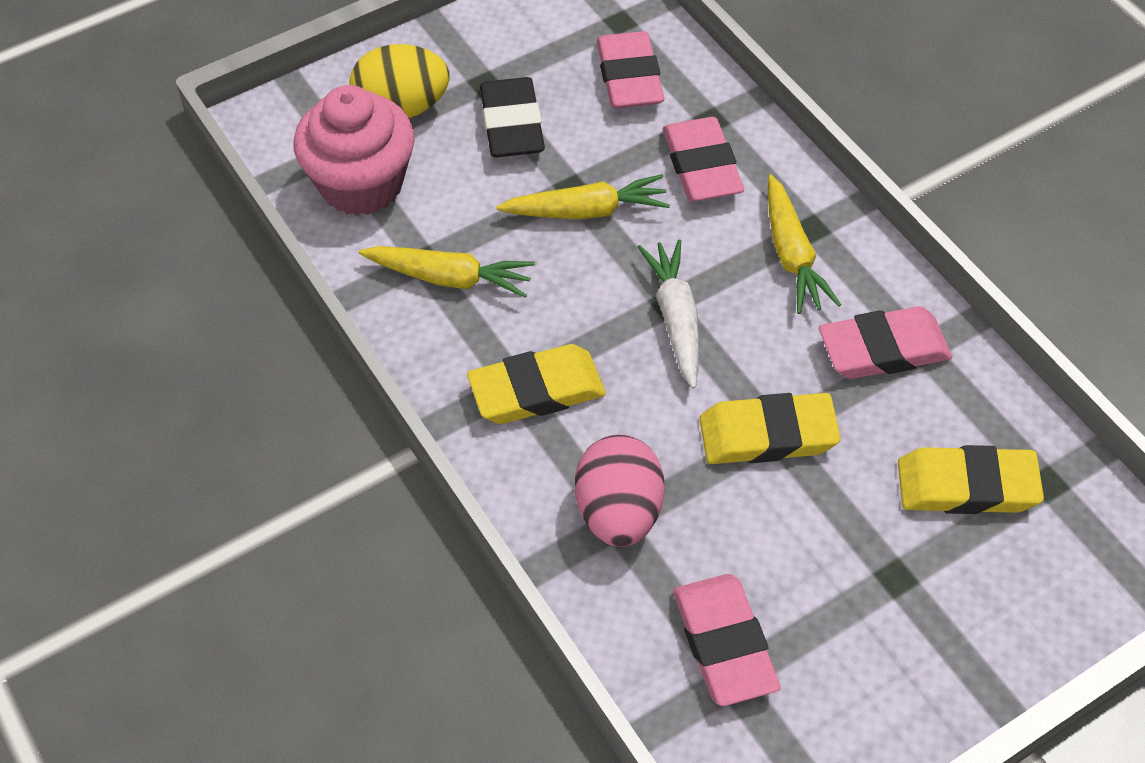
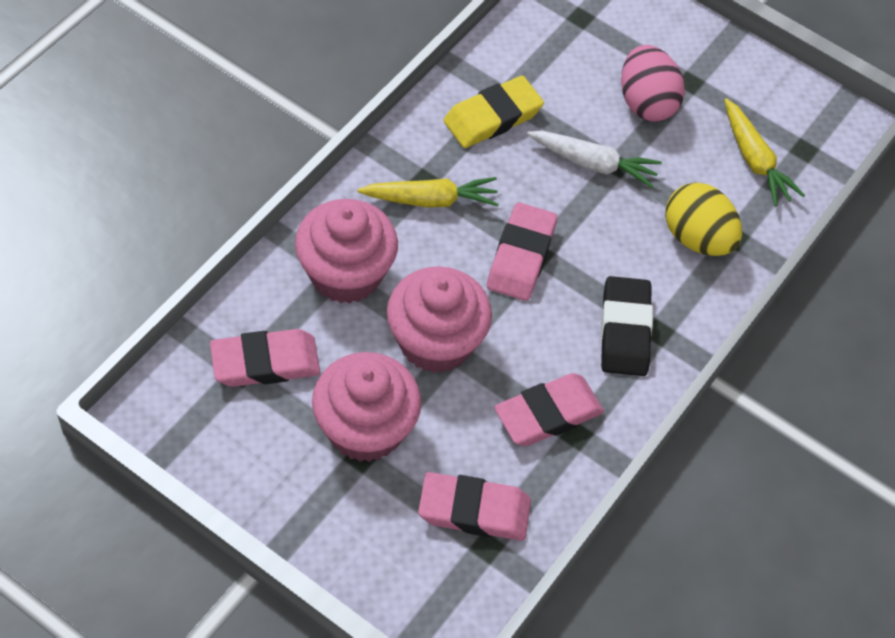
pink cupcake: [294,85,415,216] = 1 -> [295,199,398,304] [312,352,421,462] [387,266,492,373] = 3
yellow carrot: [359,246,535,298] [496,174,670,219] [768,175,841,314] = 3 -> [358,177,499,207] [724,98,805,206] = 2
yellow eraser: [467,344,606,424] [700,393,841,464] [898,445,1044,514] = 3 -> [443,76,544,148] = 1

